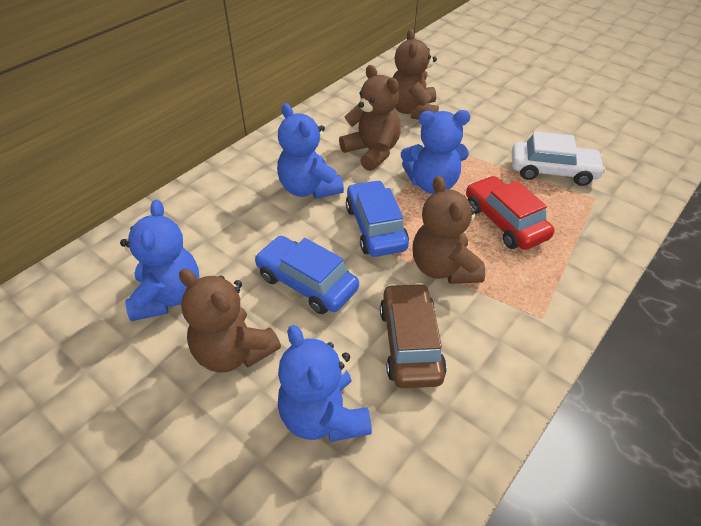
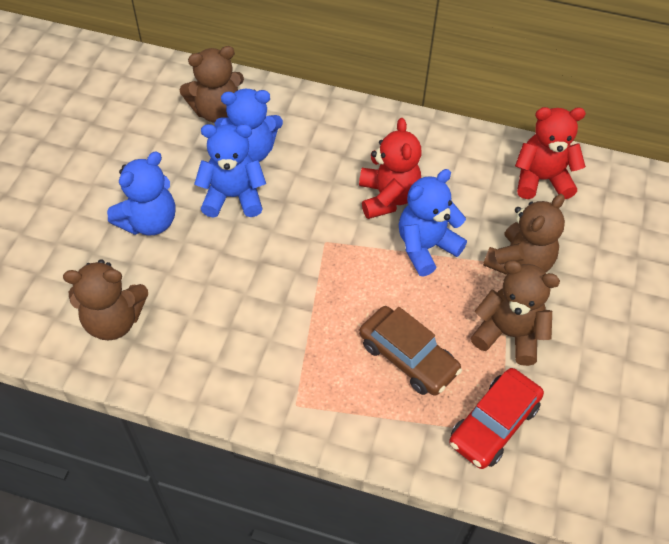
blue car: [254,236,359,314] [346,180,409,257] = 2 -> none = 0
red teddy bear: none = 0 -> [359,118,421,219] [515,107,586,199] = 2
white car: [512,131,606,186] = 1 -> none = 0

